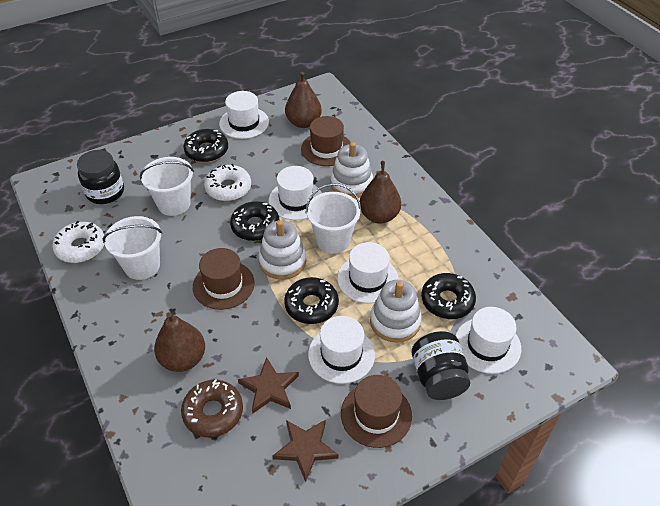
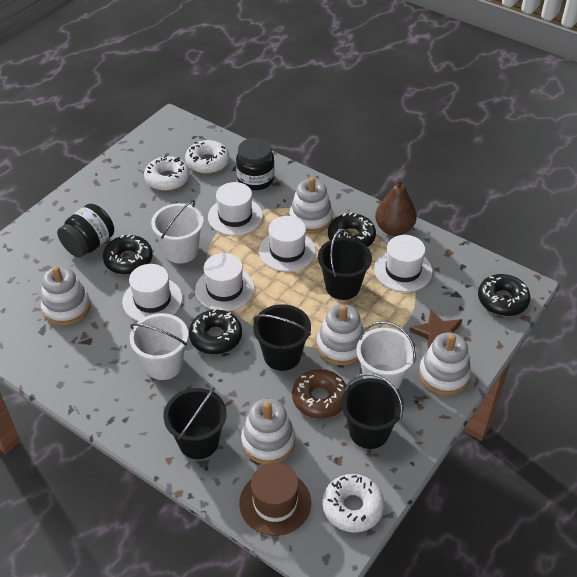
black bucket: none = 0 -> [163,387,227,459] [253,304,311,371] [318,229,372,300] [342,373,404,449] = 4
brown hat: [193,248,255,310] [301,116,351,166] [341,375,412,448] = 3 -> [239,462,311,536] = 1
brown pear: [154,312,205,372] [285,72,322,128] [360,161,401,224] = 3 -> [375,178,417,236] = 1
brown star: [238,357,299,414] [273,420,339,482] = 2 -> [409,309,462,349] = 1
white donut: [52,221,105,263] [204,164,251,201] = 2 -> [144,155,190,191] [185,140,230,174] [322,474,385,533] = 3
white stacking toy: [258,220,306,280] [330,142,373,198] [370,280,422,343] = 3 -> [41,266,91,326] [241,399,295,465] [289,177,333,234] [316,304,365,365] [419,333,471,395] = 5

